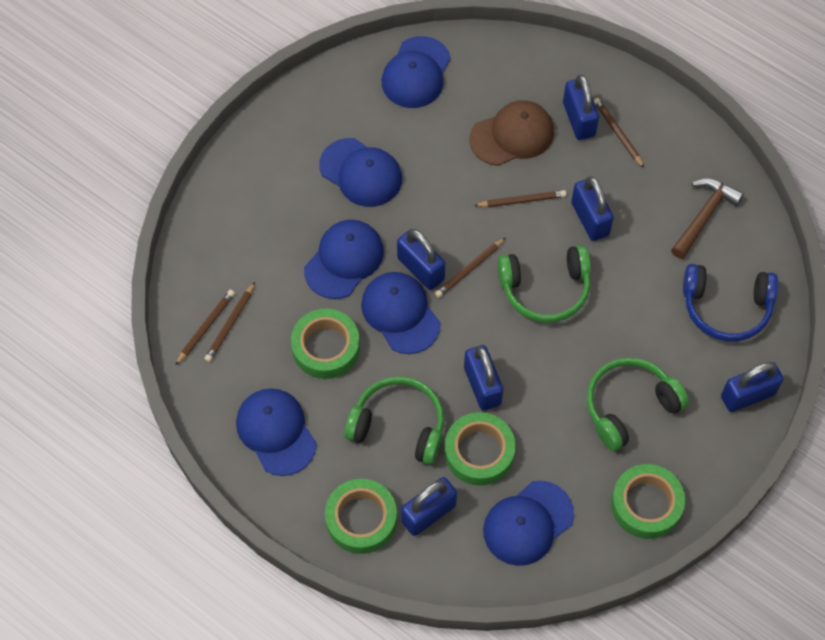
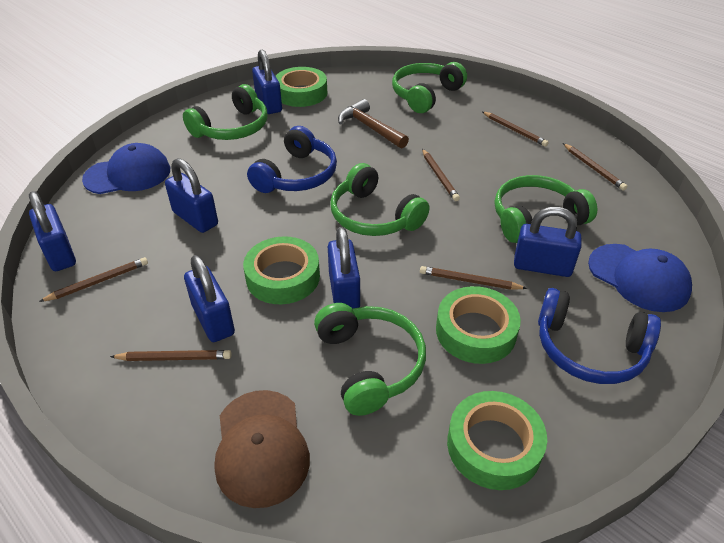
blue cap: [236,389,317,476] [304,220,384,299] [319,138,402,207] [361,272,441,354] [382,36,451,108] [483,481,574,566] = 6 -> [82,143,170,194] [588,244,692,312] = 2
blue headphones: [683,264,778,341] = 1 -> [247,126,337,193] [538,288,661,384] = 2
brown pencil: [175,290,235,365] [205,282,255,362] [435,238,505,298] [474,190,567,207] [594,98,644,168] = 5 -> [39,257,148,302] [110,350,231,361] [420,266,527,290] [422,149,460,201] [482,111,549,147] [563,143,627,190] = 6
green headphones: [344,376,444,465] [497,245,591,323] [587,357,689,451] = 3 -> [183,84,268,140] [314,303,426,416] [330,163,429,236] [392,62,467,113] [495,175,597,243] = 5

